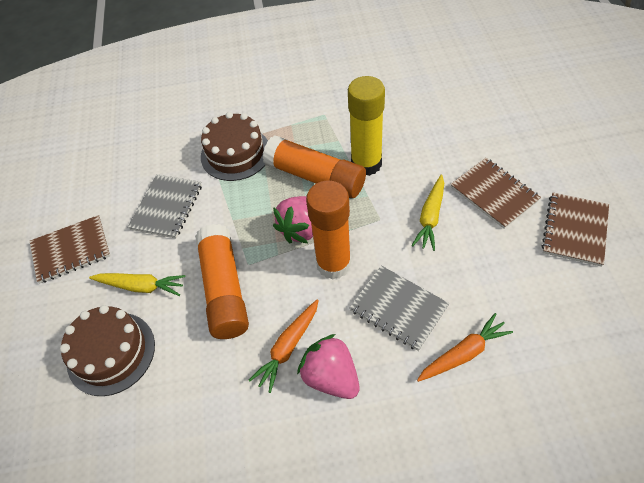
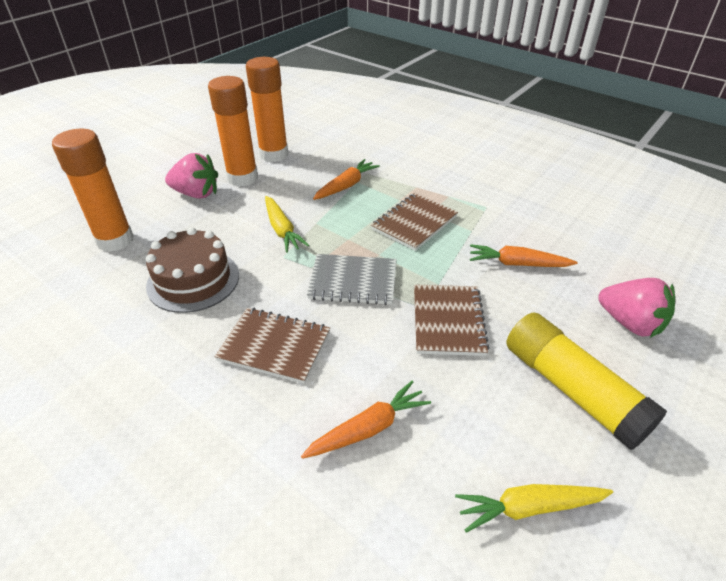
brown cake: [60,305,155,396] [201,112,268,181] = 2 -> [146,227,239,313] = 1
grey notebook: [128,174,202,238] [349,266,450,351] = 2 -> [307,254,397,305] = 1
orange carrot: [249,299,319,393] [417,313,513,382] = 2 -> [301,381,431,459] [313,159,380,200] [470,244,578,267] = 3

